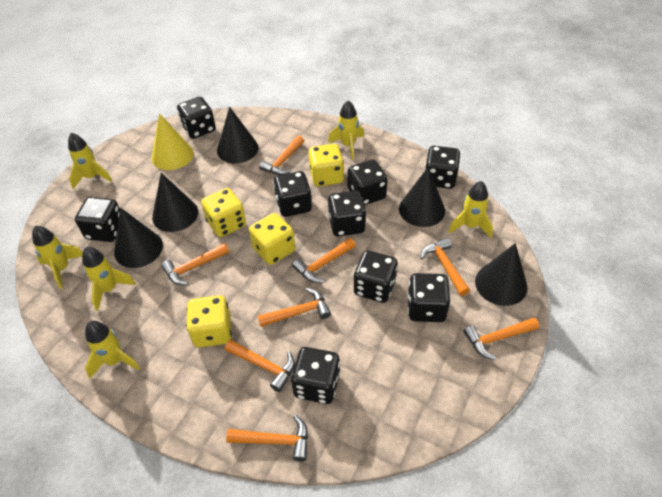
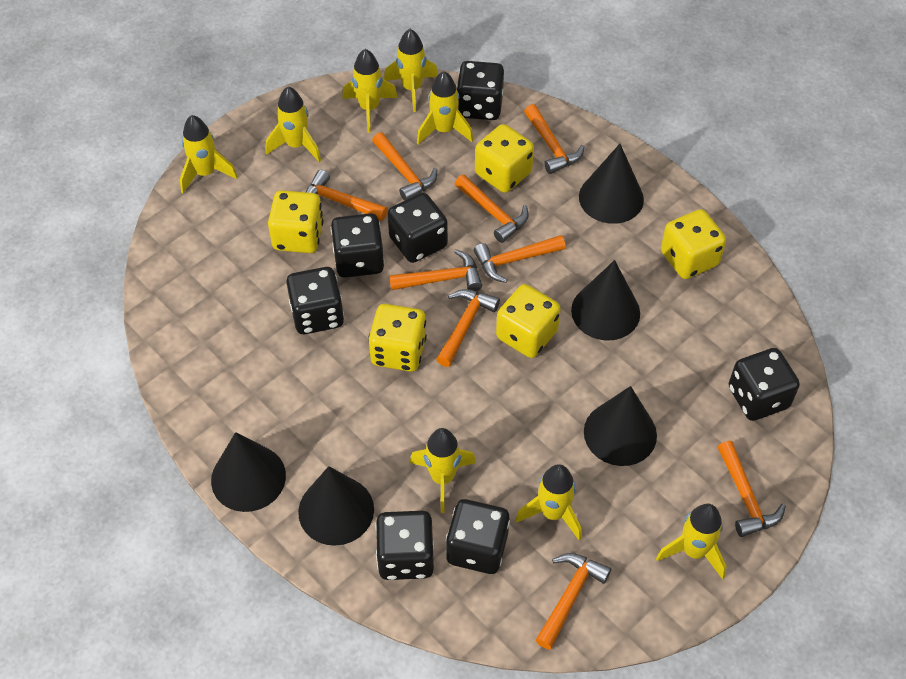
black dice: [75,197,120,242] [177,97,216,139] [273,171,312,217] [291,347,340,404] [328,191,366,236] [348,160,388,205] [354,250,398,303] [408,273,450,322] [425,146,460,189] = 9 -> [286,267,344,334] [331,213,384,278] [375,511,434,580] [388,193,448,263] [446,499,510,574] [457,61,504,120] [729,348,800,421] = 7
orange hammer: [161,243,229,285] [225,339,295,392] [226,415,308,462] [257,288,331,327] [259,135,304,175] [292,238,356,283] [420,238,470,296] [463,318,539,360] = 8 -> [306,169,388,221] [372,132,437,201] [389,249,482,291] [436,289,500,367] [455,175,529,243] [474,235,566,283] [524,104,584,174] [536,553,611,650] [718,441,786,537] = 9
yellow cone: [151,113,194,170] = 1 -> none = 0
yellow dice: [186,295,232,347] [201,188,246,237] [249,213,295,265] [308,144,344,187] = 4 -> [268,190,324,253] [368,304,427,372] [475,124,534,193] [496,284,561,358] [661,209,726,279] = 5
yellow rocket: [32,226,83,289] [68,133,112,189] [82,247,136,311] [85,321,140,379] [328,100,364,160] [448,181,493,238] = 6 -> [180,115,238,193] [266,86,321,162] [342,49,398,132] [384,29,438,112] [410,428,476,513] [417,71,473,145] [515,464,582,541] [656,504,727,579] = 8

